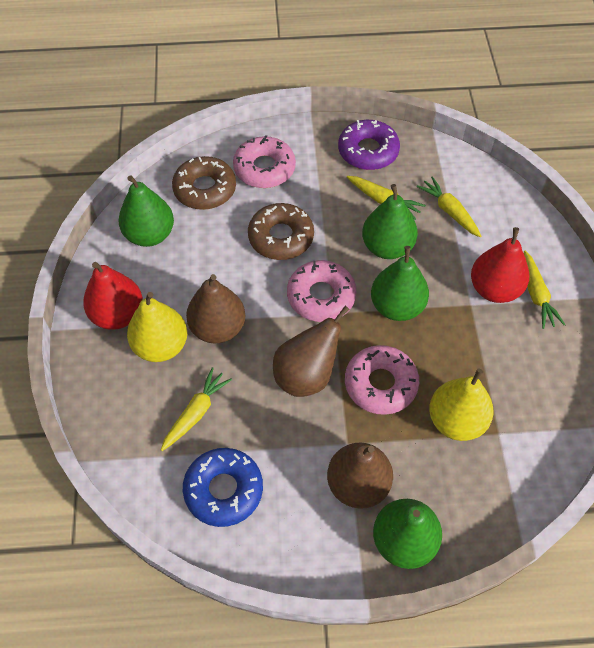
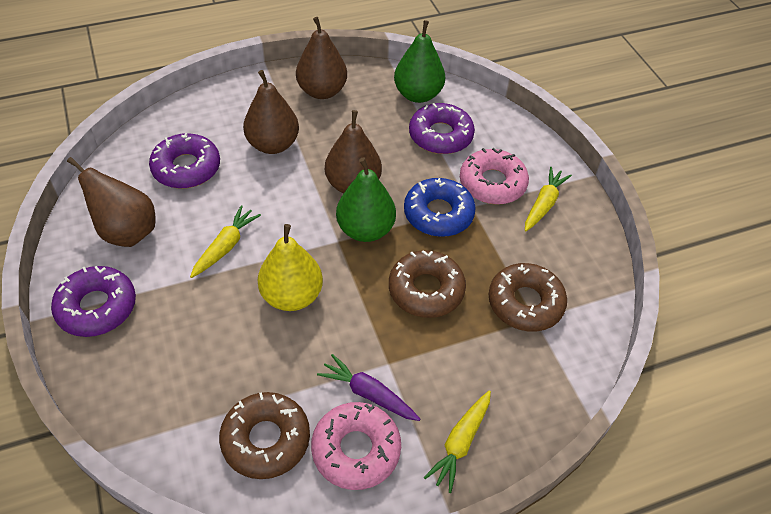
brown donut: [172,156,236,210] [248,203,314,260] = 2 -> [219,392,310,479] [389,250,466,318] [489,263,567,332] = 3
brown pear: [186,274,245,343] [273,306,349,397] [327,442,393,509] = 3 -> [67,157,156,247] [243,70,299,154] [296,17,347,99] [325,110,382,193] = 4
green pear: [118,175,174,247] [362,184,418,259] [371,246,429,321] [373,499,442,569] = 4 -> [336,157,396,242] [394,20,445,103] = 2
pink donut: [233,135,296,188] [287,260,356,322] [345,345,419,415] = 3 -> [311,402,401,490] [460,148,529,205] = 2
purple carrot: none = 0 -> [317,354,420,421] = 1
purple donut: [338,120,400,170] = 1 -> [51,266,136,337] [149,133,220,189] [409,103,475,154] = 3
red pear: [83,262,143,330] [471,227,529,303] = 2 -> none = 0
yellow carrot: [161,367,232,451] [347,176,425,220] [416,176,481,237] [524,251,565,329] = 4 -> [190,205,261,278] [424,390,491,493] [525,167,572,232] = 3
yellow pear: [127,292,187,362] [429,369,493,441] = 2 -> [258,224,323,311] = 1

